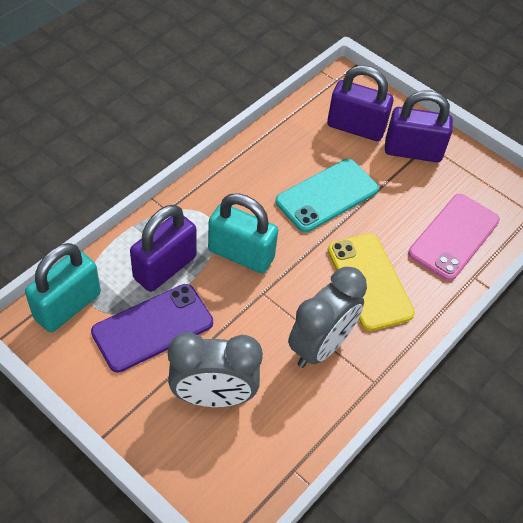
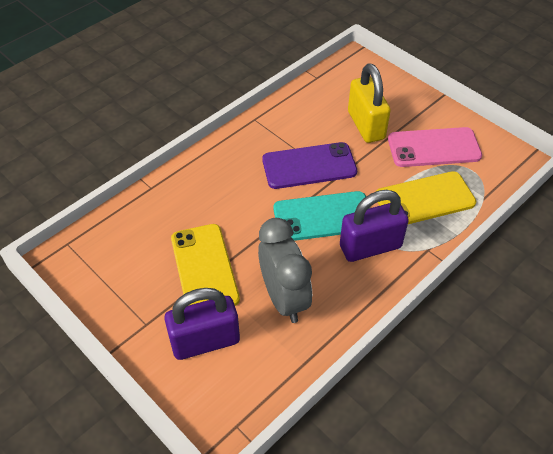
grey clock: [168,332,263,407] [288,267,367,368] = 2 -> [258,218,312,323] = 1
purple padlock: [130,205,197,292] [327,65,393,141] [385,91,453,162] = 3 -> [164,288,240,360] [340,190,409,262] = 2
turquoise padlock: [25,243,101,332] [208,193,278,273] = 2 -> none = 0
yellow padlock: none = 0 -> [348,63,391,143] = 1
yellow phone: [328,233,415,331] = 1 -> [171,224,240,306] [376,171,476,224] = 2

